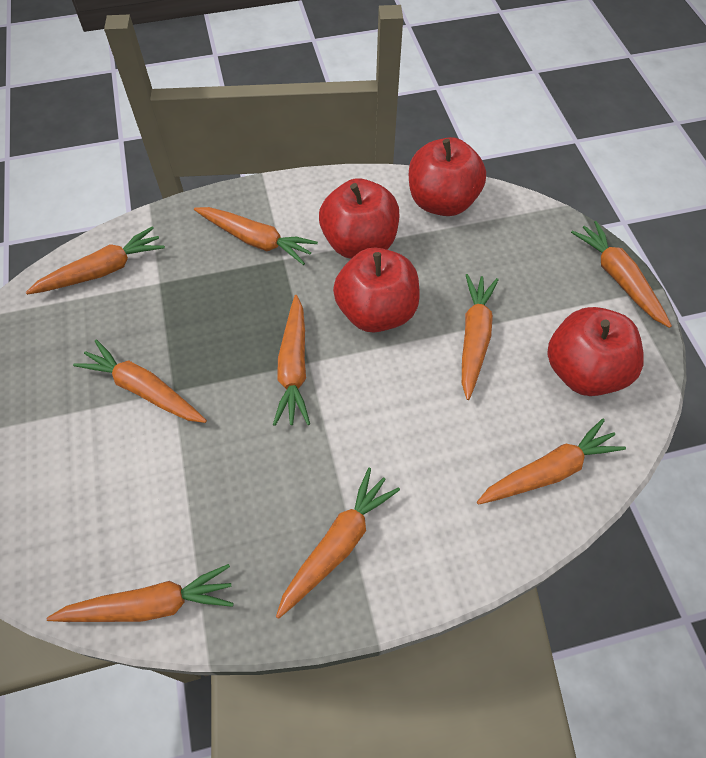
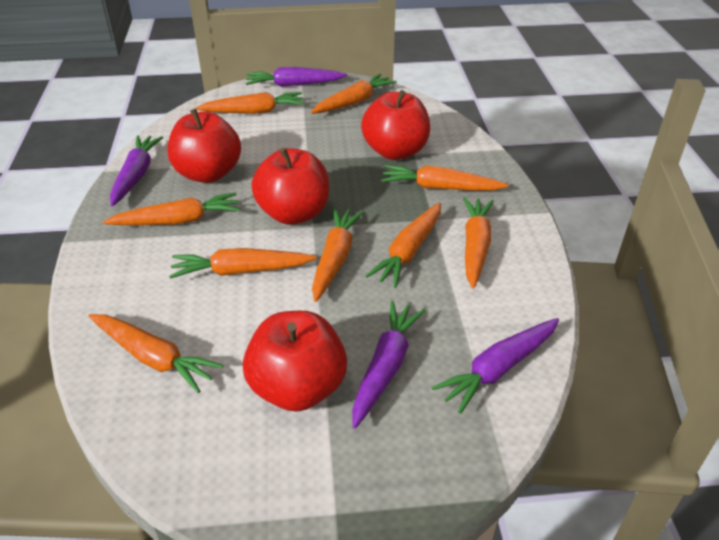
purple carrot: none = 0 -> [110,135,163,207] [246,67,347,87] [352,301,426,429] [431,318,559,414] = 4

